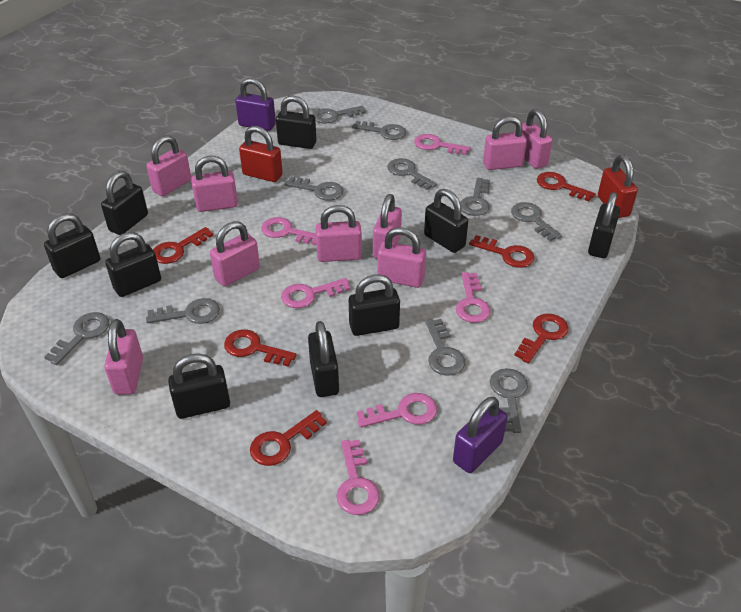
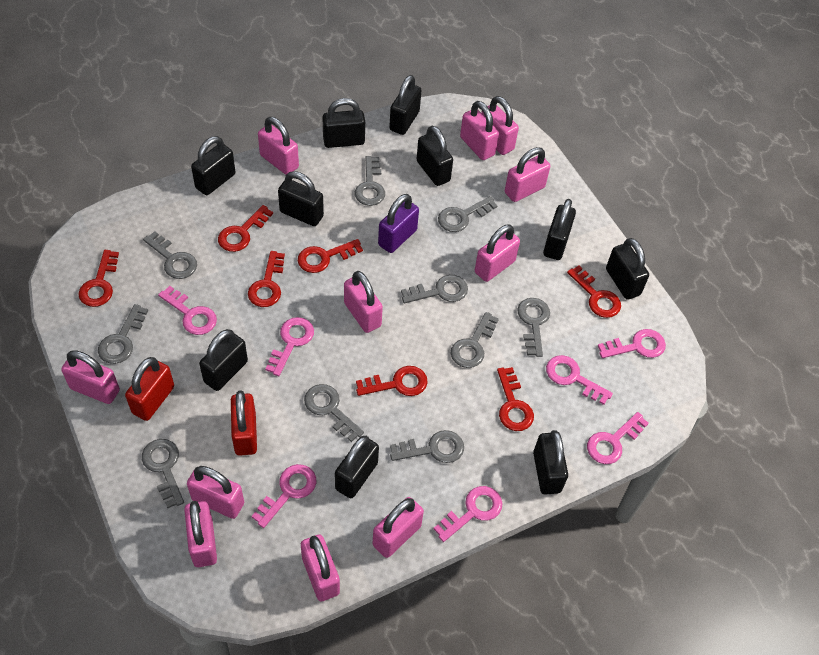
black padlock: [44,213,100,278] [101,171,148,235] [105,232,161,297] [168,353,230,419] [276,95,317,149] [308,321,339,397] [349,274,400,336] [424,189,468,253] [588,192,620,258] = 9 -> [191,136,235,195] [199,329,248,391] [278,171,324,226] [322,98,365,148] [335,436,379,498] [389,75,421,135] [417,126,453,186] [533,430,568,495] [543,199,576,260] [606,238,649,300] = 10
pink key: [261,217,316,245] [281,278,351,308] [336,440,380,515] [357,393,437,428] [414,134,470,155] [456,272,491,323] = 6 -> [158,286,217,335] [251,464,316,528] [265,317,314,376] [433,486,502,542] [546,355,613,405] [587,412,649,464] [598,329,666,358] = 7
pink padlock: [104,319,143,395] [146,135,191,196] [191,156,238,212] [210,221,260,287] [315,205,362,262] [373,194,402,259] [378,227,426,288] [483,116,527,170] [522,109,553,169] = 9 -> [61,350,120,404] [184,501,217,567] [187,466,244,519] [258,117,299,174] [301,534,340,601] [344,271,383,333] [372,497,424,558] [460,101,499,160] [475,224,520,282] [481,96,519,155] [505,147,550,202] = 11
purple padlock: [235,78,276,131] [453,397,508,473] = 2 -> [378,194,419,253] = 1
red key: [153,227,214,264] [224,329,296,367] [250,410,327,466] [469,235,535,268] [514,313,569,363] [537,172,596,202] = 6 -> [78,250,119,307] [218,205,273,252] [248,251,285,307] [298,239,363,273] [356,366,428,396] [497,367,534,431] [567,266,621,318] = 7

